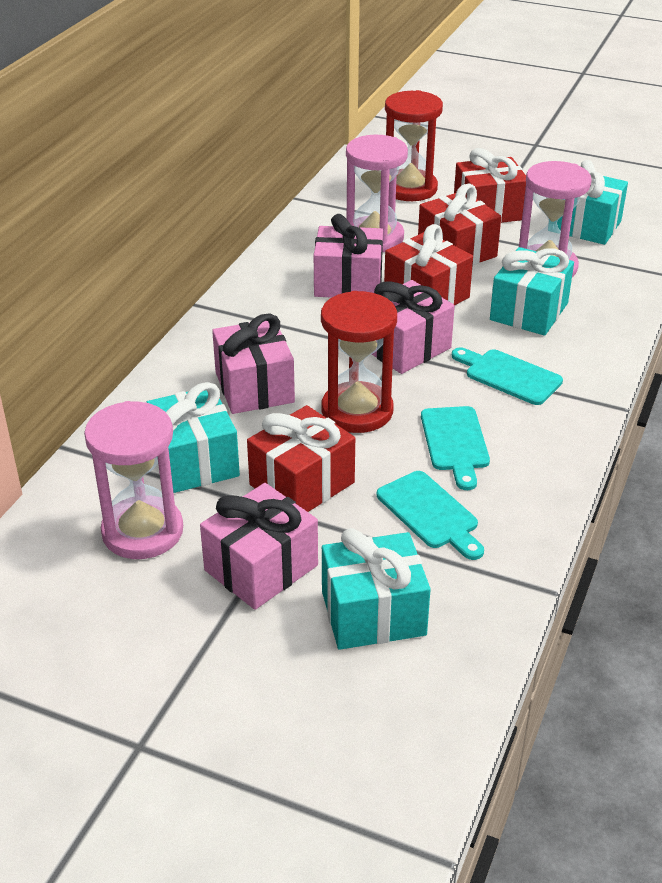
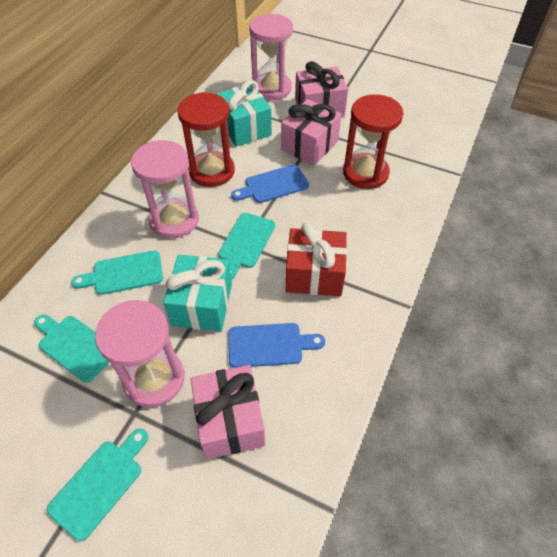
blue cutting board: none = 0 -> [228,323,325,368] [231,164,309,203] = 2
pink gift: [200,483,318,610] [212,313,295,414] [314,214,383,297] [372,280,455,374] = 4 -> [191,365,265,459] [281,99,342,165] [295,61,348,117] = 3
red gift: [247,405,355,512] [384,224,473,305] [418,184,501,265] [454,148,526,223] = 4 -> [286,222,347,296] = 1
turquoise cutting board: [377,471,484,560] [421,406,490,490] [452,347,563,405] = 3 -> [34,314,109,383] [47,429,148,541] [71,250,163,295] [218,213,275,280] = 4
turquoise gift: [146,382,240,493] [322,528,431,650] [490,247,574,336] [557,160,628,245] = 4 -> [163,254,232,331] [217,80,272,147] = 2

